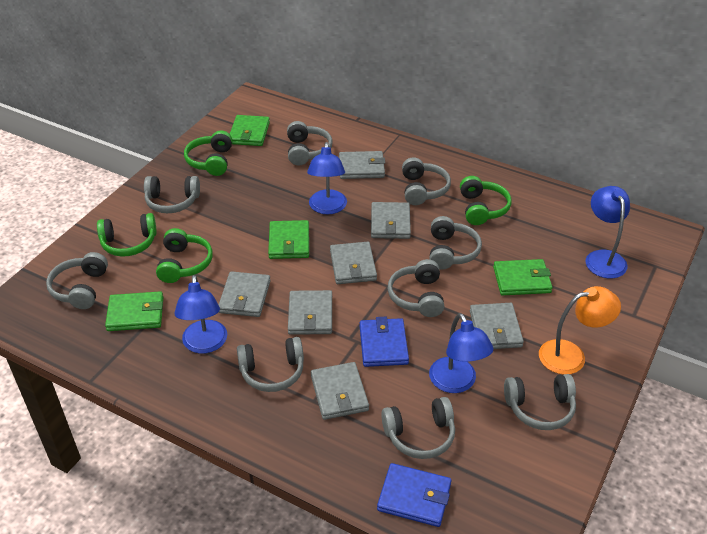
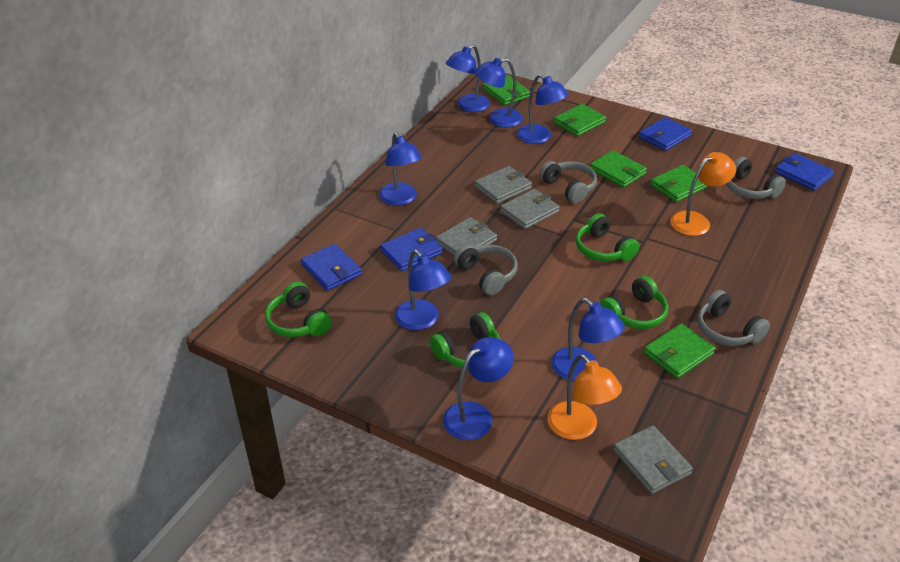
blue lamp: [175,275,227,354] [307,142,347,215] [429,313,494,393] [585,186,630,278] = 4 -> [379,132,422,206] [395,250,451,330] [443,337,514,440] [446,45,490,112] [475,58,523,127] [517,74,569,144] [551,298,625,381] = 7
blue wallet: [360,317,409,367] [377,463,451,527] = 2 -> [301,244,362,291] [380,228,443,271] [639,117,692,151] [775,153,834,191] = 4
green wallet: [105,291,164,331] [230,115,270,146] [268,220,309,259] [493,259,553,295] = 4 -> [483,75,530,105] [554,104,606,136] [590,150,647,188] [644,323,716,379] [650,165,708,202] = 5
grey headphones: [46,252,108,309] [144,176,200,213] [237,337,304,392] [287,121,333,165] [381,397,455,459] [387,259,444,317] [402,157,451,205] [429,216,482,270] [504,374,576,430] = 9 -> [454,244,518,295] [539,161,597,204] [698,290,770,346] [726,157,786,199] = 4
grey wallet: [218,271,271,317] [288,290,332,335] [311,362,369,420] [330,242,377,284] [339,151,385,179] [371,202,411,239] [470,303,524,349] = 7 -> [436,217,497,255] [475,166,532,204] [500,189,560,229] [613,425,693,494] = 4
orange lamp: [539,286,621,375] = 1 -> [547,354,622,440] [670,152,736,236] = 2

